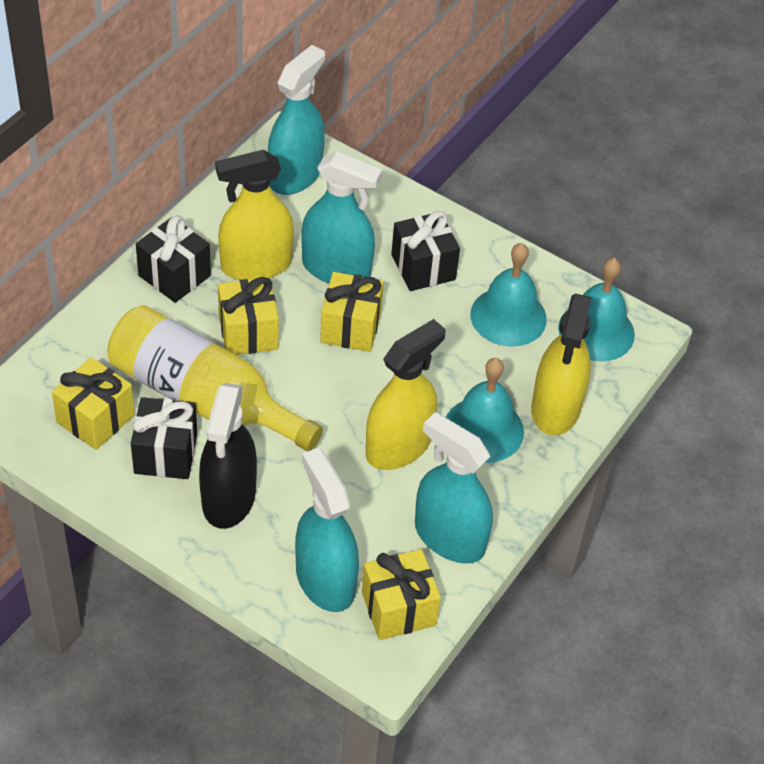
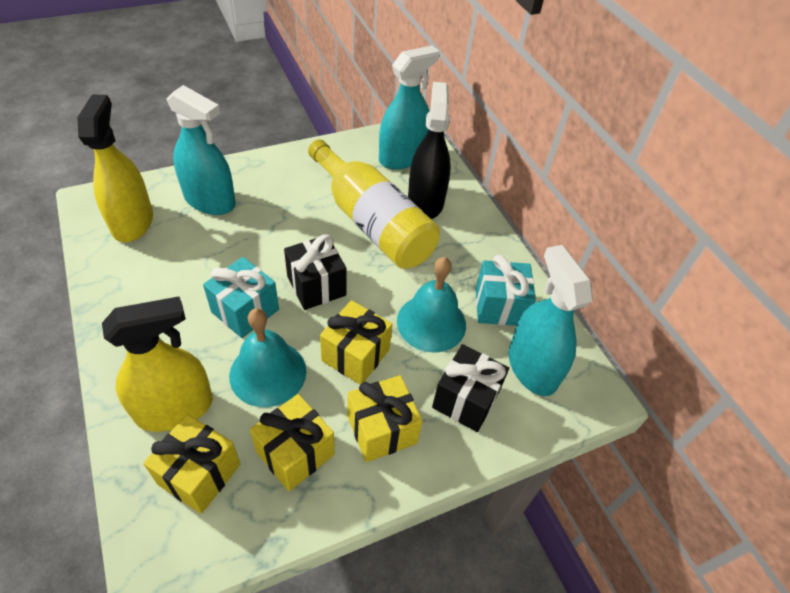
black gift: [131,397,197,479] [136,215,211,303] [391,211,460,291] = 3 -> [284,234,347,310] [432,344,509,432] = 2
turquoise bell: [446,358,524,463] [470,243,547,347] [558,258,635,361] = 3 -> [229,308,306,407] [397,257,466,353] = 2
turquoise gift: none = 0 -> [203,257,279,338] [476,255,536,326] = 2
turquoise spray bottle: [268,45,325,195] [295,448,359,612] [301,151,382,283] [415,412,493,564] = 4 -> [166,85,236,215] [379,46,440,170] [509,245,593,396] = 3
yellow spray bottle: [215,150,294,280] [366,319,446,470] [531,294,592,435] = 3 -> [77,94,153,242] [102,297,213,432] = 2

